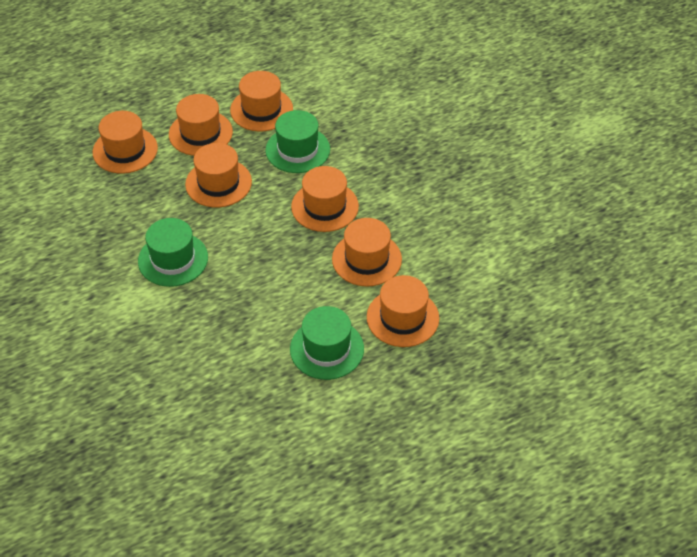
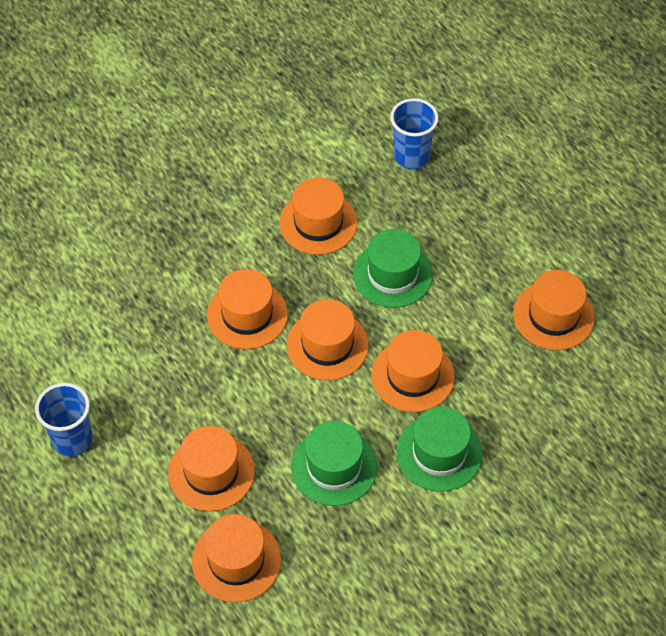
blue cup: none = 0 -> [35,383,93,457] [390,98,439,169] = 2

